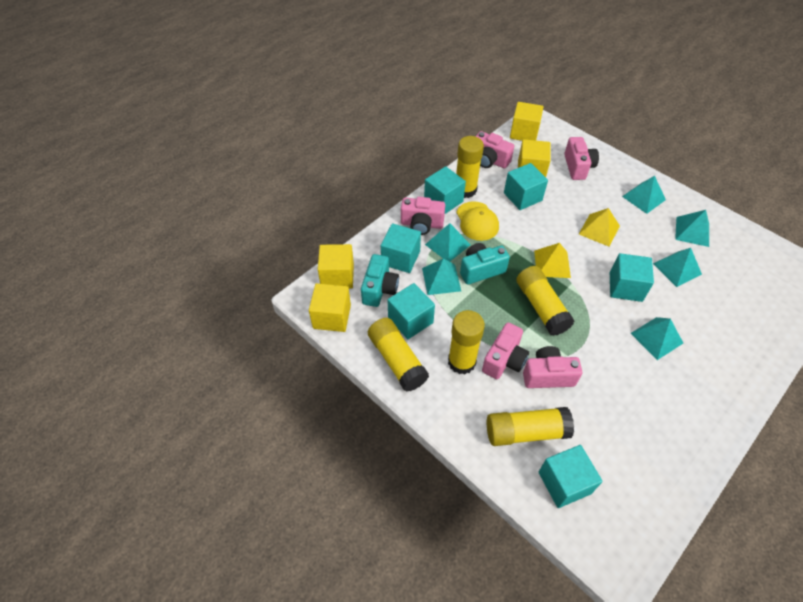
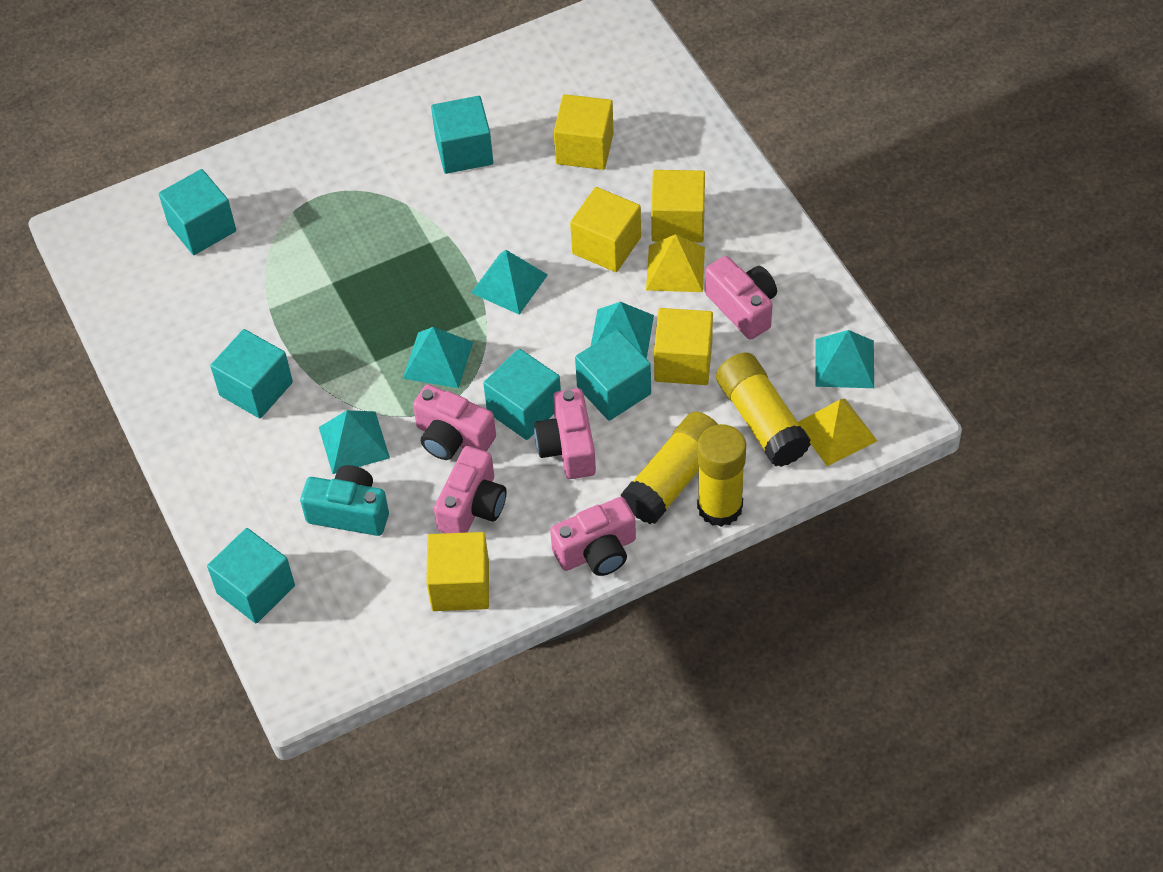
turquoise camera: [361,254,399,307] [460,243,510,285] = 2 -> [300,465,389,536] = 1
turquoise pyramid: [422,258,461,295] [425,223,470,262] [622,176,666,214] [631,317,683,360] [653,248,702,287] [675,210,709,247] = 6 -> [319,410,390,474] [403,327,473,388] [471,250,548,315] [591,302,654,359] [815,330,874,388] = 5
yellow cap: [457,201,499,241] = 1 -> none = 0
yellow cube: [309,283,351,332] [318,244,354,288] [510,102,544,141] [518,139,551,177] = 4 -> [426,532,489,611] [554,94,614,170] [570,187,641,272] [651,170,705,242] [654,308,713,385] = 5
yellow glue stick: [368,318,429,392] [448,310,485,374] [456,136,484,198] [487,407,574,446] [516,266,575,336] = 5 -> [621,411,719,524] [697,424,746,527] [716,352,811,467] = 3

